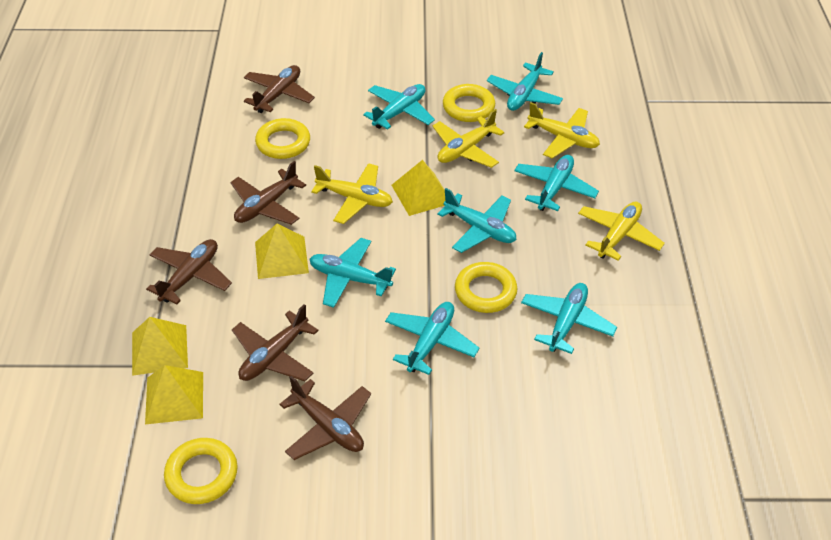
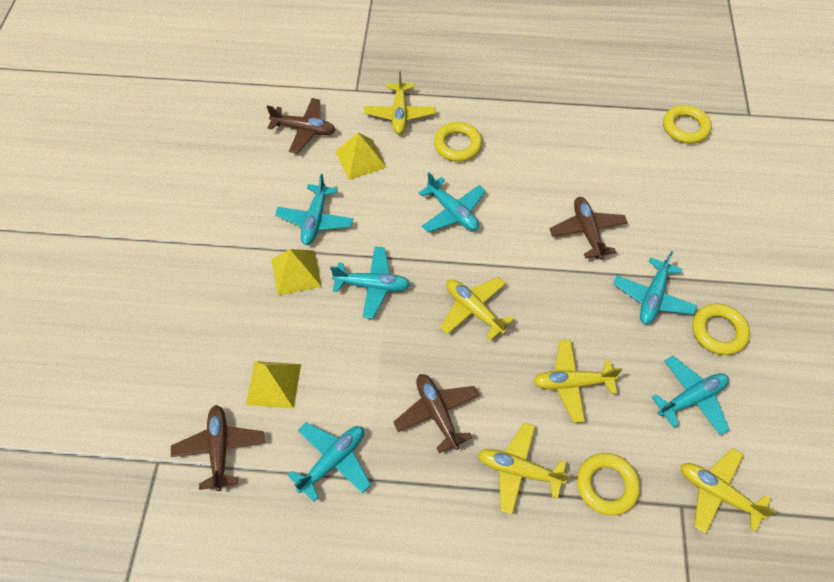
brown plane: [146,239,232,304] [230,161,306,225] [232,304,319,381] [244,65,315,113] [279,376,371,460] = 5 -> [171,405,265,491] [267,98,336,154] [393,374,480,453] [549,197,628,260] = 4
turquoise plane: [310,238,396,308] [363,84,435,130] [385,302,480,375] [437,188,516,253] [487,52,563,111] [514,155,599,211] [521,283,617,354] = 7 -> [275,174,353,245] [288,423,371,502] [330,247,411,319] [419,172,486,233] [613,251,697,324] [652,356,729,435] = 6
yellow plane: [311,163,393,224] [432,109,504,168] [524,102,600,159] [578,202,665,261] = 4 -> [364,71,435,134] [440,277,514,341] [478,423,570,515] [533,340,622,423] [681,448,777,534] = 5
yellow pyramid: [132,317,188,376] [145,365,203,424] [255,224,309,279] [392,160,445,216] = 4 -> [246,361,301,409] [272,249,322,295] [335,133,386,180] = 3

